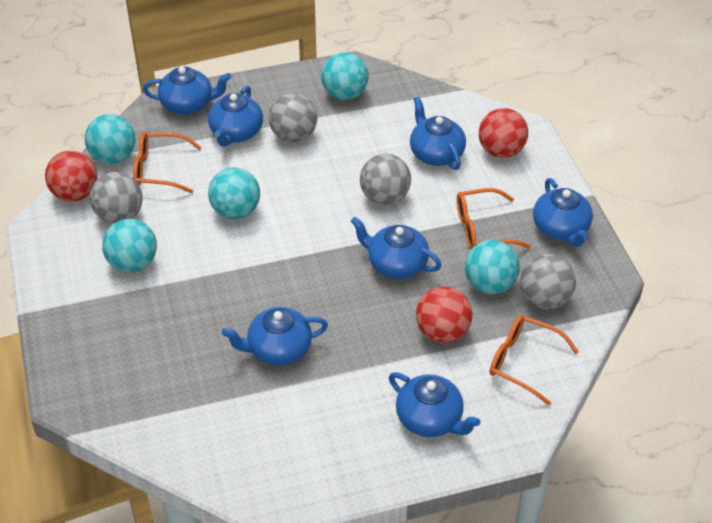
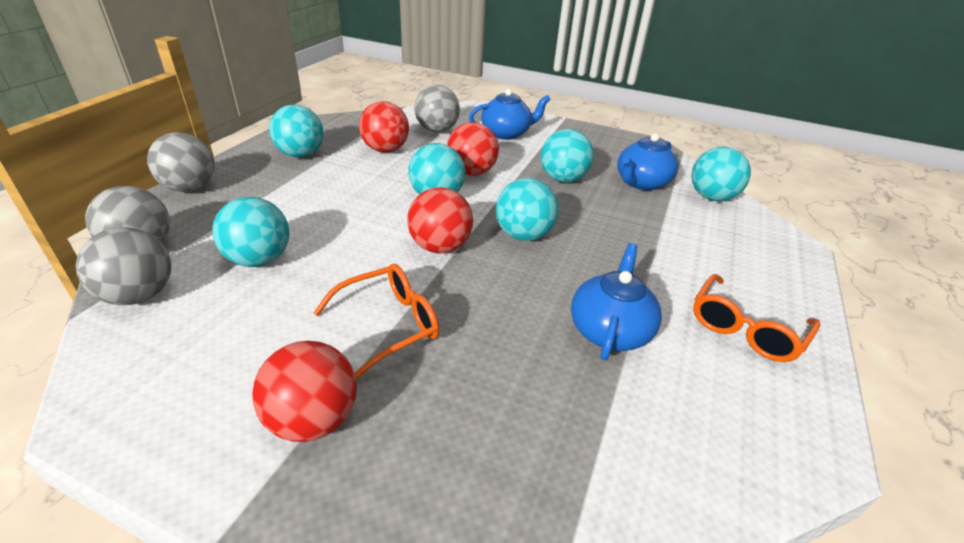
blue teapot: [143,66,231,115] [208,86,263,147] [222,307,328,366] [351,217,442,279] [389,372,481,437] [410,96,466,170] [533,178,593,247] = 7 -> [469,89,551,140] [571,243,662,360] [617,133,678,191] = 3
orange glasses: [133,132,202,193] [457,188,531,249] [490,315,579,405] = 3 -> [314,264,439,379] [693,274,820,362] = 2
red ball: [45,151,97,202] [416,286,472,343] [479,108,528,158] = 3 -> [252,341,357,442] [359,101,409,153] [407,187,473,253] [447,122,499,176] = 4
turquoise ball: [85,114,135,164] [102,219,157,272] [208,167,260,219] [321,52,368,100] [465,240,520,294] = 5 -> [212,197,289,267] [269,105,324,157] [408,143,465,194] [496,178,558,241] [541,129,594,183] [691,146,751,201] = 6

